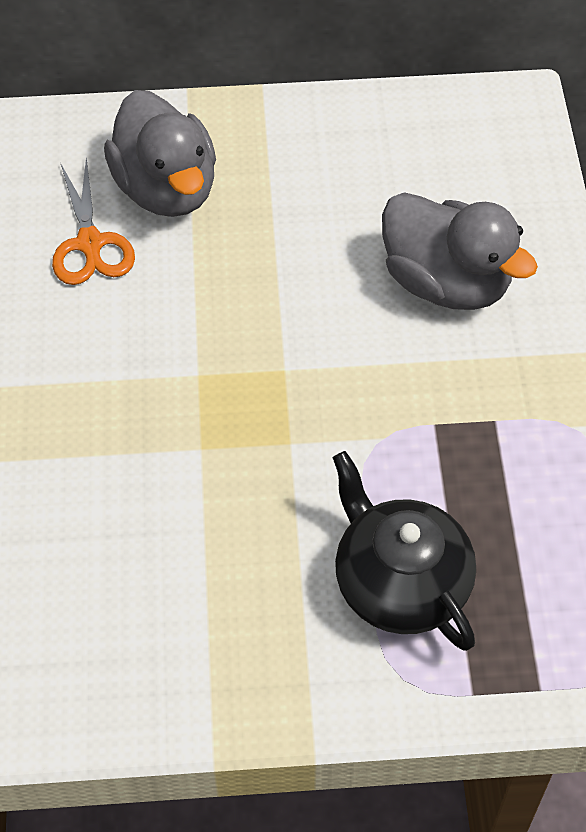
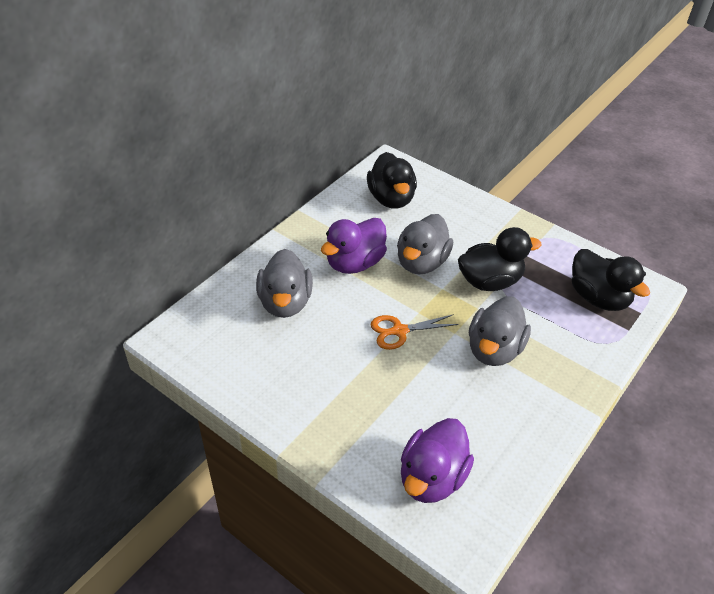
black duck: none = 0 -> [367,152,417,209] [458,227,542,291] [572,249,650,311] = 3
black teapot: [332,451,476,651] = 1 -> none = 0
grey duck: [104,90,216,217] [382,192,538,310] = 2 -> [256,249,313,318] [397,214,453,274] [469,296,531,366] = 3
purple duck: none = 0 -> [321,218,387,274] [401,418,474,503] = 2

